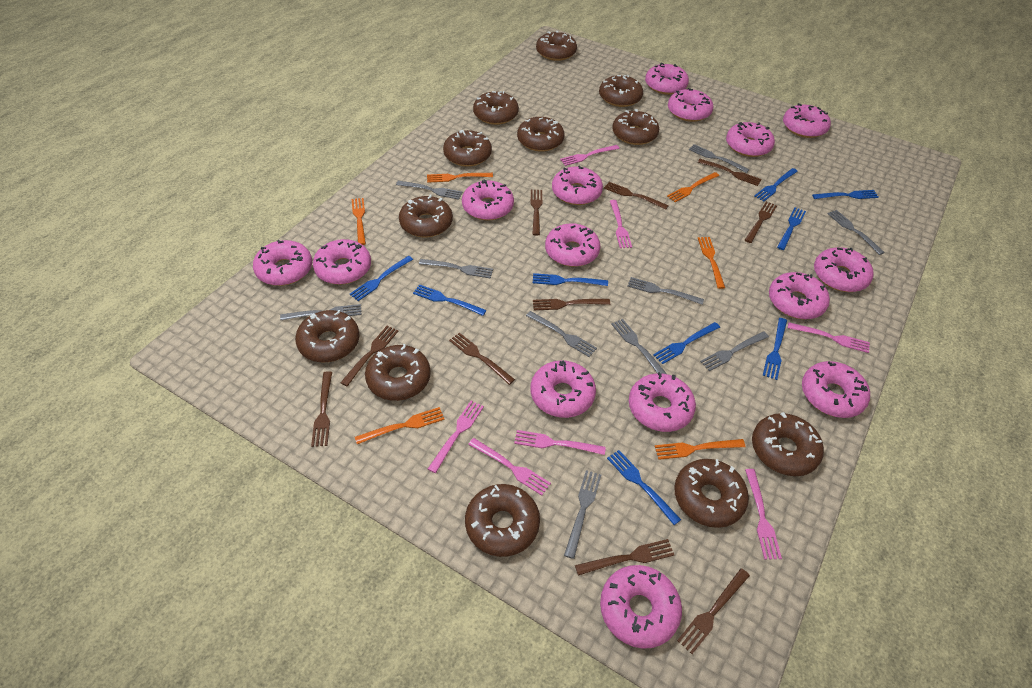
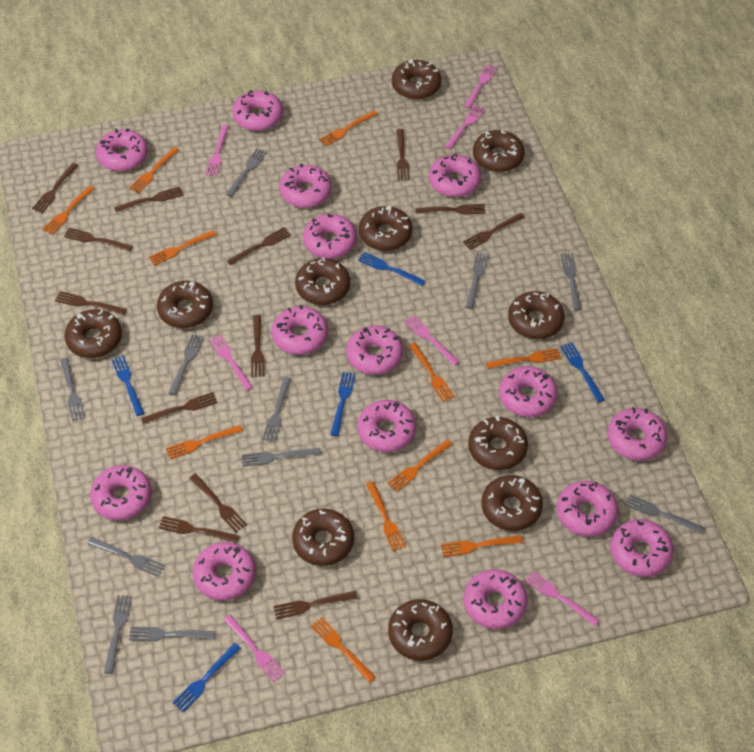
blue fork: [350,256,413,301] [413,284,487,316] [533,273,608,286] [607,450,681,525] [653,322,720,364] [754,168,798,201] [763,318,787,380] [777,207,806,250] [812,190,879,199] = 9 -> [111,355,144,416] [173,643,241,712] [330,372,356,436] [358,252,425,286] [561,342,605,403] = 5
brown donut: [295,310,360,362] [365,344,431,401] [399,195,453,237] [443,130,492,167] [465,484,540,557] [473,91,519,125] [517,117,565,152] [536,31,577,61] [599,75,643,107] [612,109,659,145] [674,459,749,528] [752,412,824,476] = 12 -> [64,309,122,358] [157,281,213,328] [292,509,354,566] [295,257,350,305] [359,206,412,251] [388,599,453,661] [392,60,441,100] [468,416,528,470] [473,130,525,172] [482,475,543,531] [508,291,564,339] = 11
brown fork: [311,371,332,447] [340,326,398,386] [449,333,515,385] [530,190,542,236] [533,299,610,310] [575,539,674,576] [604,182,669,210] [677,568,750,654] [698,159,762,186] [745,202,777,243] = 10 -> [32,163,78,213] [55,291,127,315] [64,228,133,251] [114,186,183,212] [141,392,218,424] [159,516,239,543] [189,473,247,533] [227,227,291,265] [251,315,264,377] [273,591,358,619] [397,129,410,180] [415,204,485,215] [463,213,525,250] = 13
grey fork: [280,304,362,321] [396,181,462,200] [419,259,493,279] [526,311,597,357] [564,470,601,559] [611,319,667,374] [628,277,704,305] [689,144,749,173] [700,332,769,371] [828,210,885,255] = 10 -> [60,358,85,421] [87,537,165,577] [104,595,132,674] [129,627,215,641] [168,334,204,395] [226,148,267,197] [242,448,321,467] [262,377,291,442] [466,252,489,309] [561,253,581,311] [625,494,705,534] = 11
orange fork: [352,198,366,245] [355,407,445,444] [427,173,493,183] [655,439,745,460] [667,172,719,202] [698,237,725,289] = 6 -> [43,186,95,235] [129,147,179,193] [149,230,216,266] [166,425,243,459] [311,617,376,683] [319,110,378,146] [366,482,406,551] [388,439,452,492] [409,343,455,402] [441,535,523,557] [486,348,561,369] = 11

